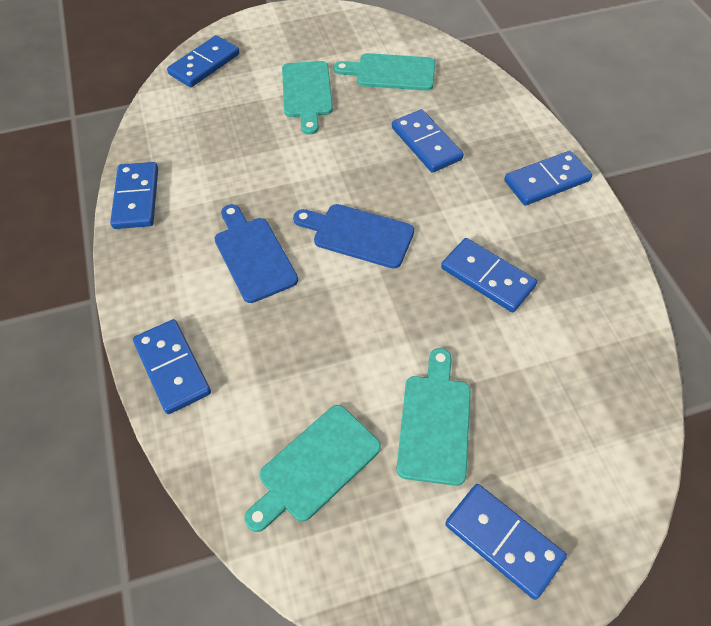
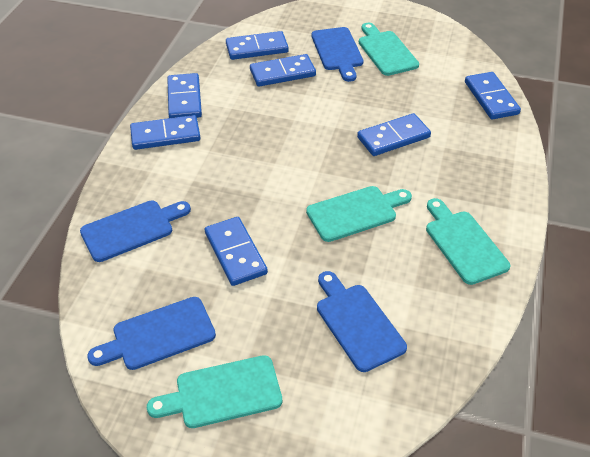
blue cutting board: [215,204,298,303] [293,204,414,269] = 2 -> [80,201,191,262] [87,297,216,370] [311,27,363,82] [317,271,407,372] = 4

